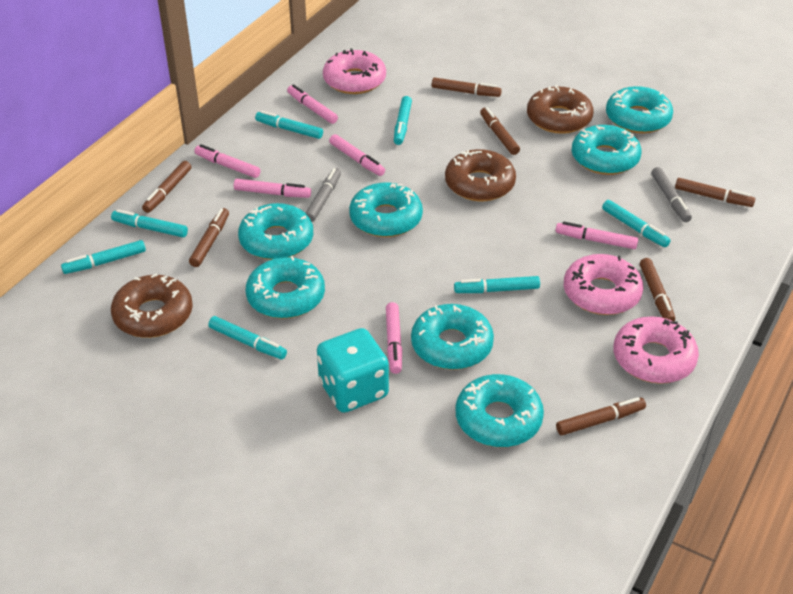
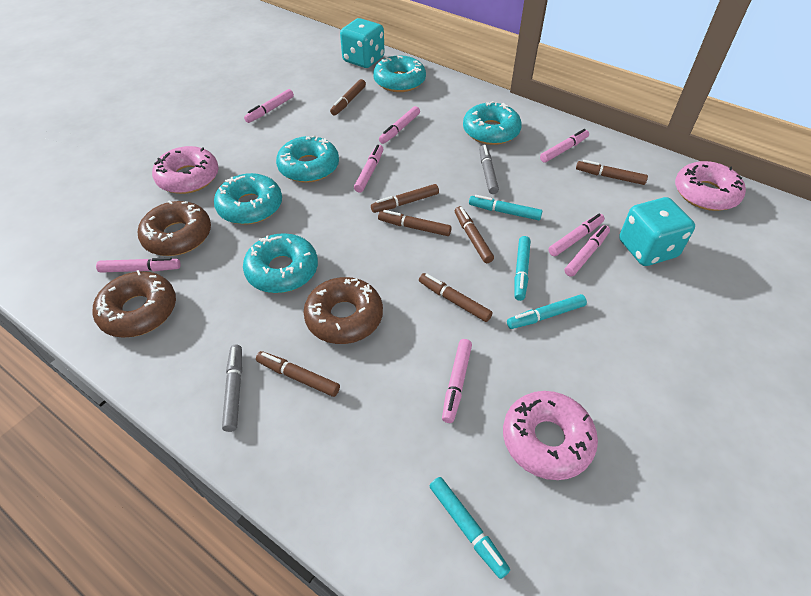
pink marker: [194,144,261,178] [234,179,311,198] [287,84,338,124] [329,134,385,176] [386,302,402,374] [556,221,638,249] = 6 -> [96,257,181,273] [244,89,294,123] [354,145,383,193] [379,106,420,144] [442,339,472,423] [540,129,589,162] [548,214,605,256] [564,225,610,277] = 8
turquoise dice: [317,328,389,413] = 1 -> [340,18,385,68] [619,197,695,266] = 2
turquoise donut: [238,203,313,260] [246,256,325,319] [349,182,423,237] [411,304,494,370] [456,374,544,447] [571,125,641,175] [606,86,673,133] = 7 -> [214,173,282,225] [243,233,318,293] [276,135,339,183] [373,55,426,92] [463,101,522,145] = 5
turquoise marker: [61,240,146,274] [111,209,188,237] [208,316,287,359] [255,111,323,139] [394,96,412,145] [454,276,540,293] [602,200,671,247] = 7 -> [430,477,510,579] [469,195,543,220] [507,294,587,329] [515,236,531,301] = 4

